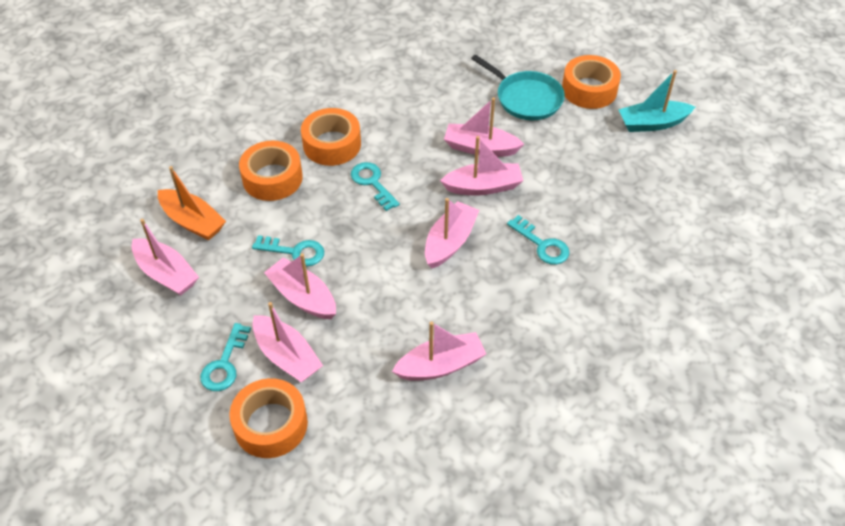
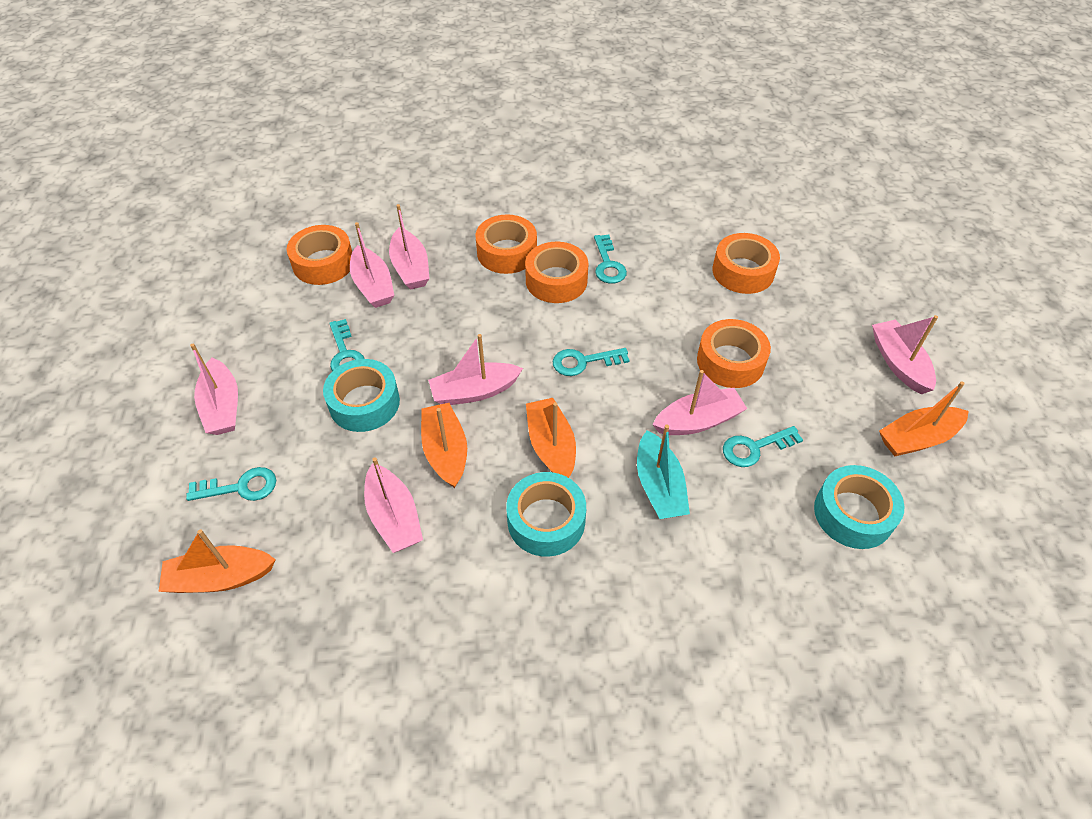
orange boat: [158,166,226,240] = 1 -> [159,529,276,593] [421,403,467,488] [526,398,576,478] [879,381,969,456] = 4
orange tape: [229,378,308,458] [239,141,303,201] [301,108,361,166] [562,55,621,109] = 4 -> [287,225,352,285] [475,214,537,274] [525,242,588,303] [697,319,771,388] [712,233,780,294] = 5
turquoise key: [200,323,251,391] [252,235,324,266] [351,162,400,211] [507,215,569,265] = 4 -> [186,467,276,501] [329,319,364,371] [553,348,630,376] [594,234,627,284] [723,426,803,467] = 5
turquoise pan: [471,55,565,120] = 1 -> none = 0
turquoise tape: none = 0 -> [323,359,400,432] [506,472,586,557] [814,465,904,549] = 3

